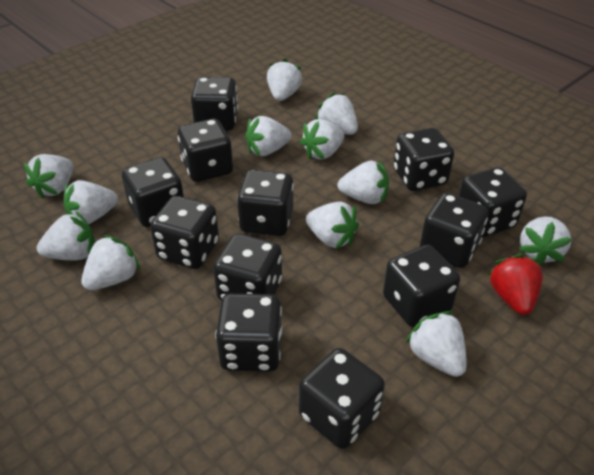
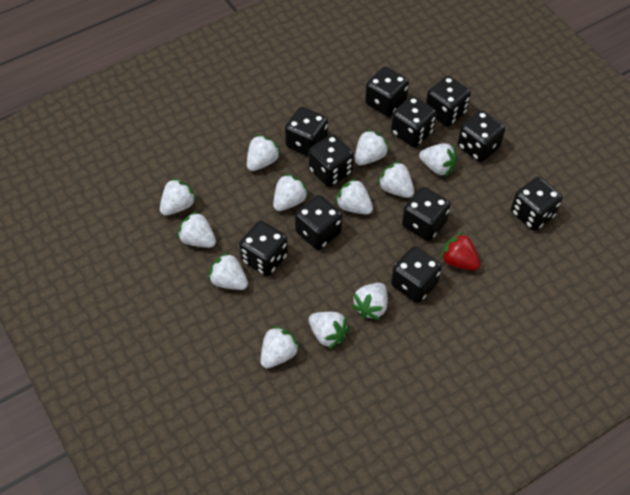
black dice: [122,157,184,227] [150,196,219,269] [178,119,233,182] [191,77,238,130] [213,233,282,301] [215,293,282,372] [237,170,294,236] [299,348,385,449] [383,245,460,327] [393,128,454,191] [420,193,488,268] [458,167,527,237] = 12 -> [239,221,288,276] [285,107,328,156] [295,195,342,250] [308,134,354,187] [365,66,409,117] [391,96,437,147] [391,246,442,303] [402,187,451,241] [426,76,471,126] [457,110,505,162] [511,177,563,231] = 11

